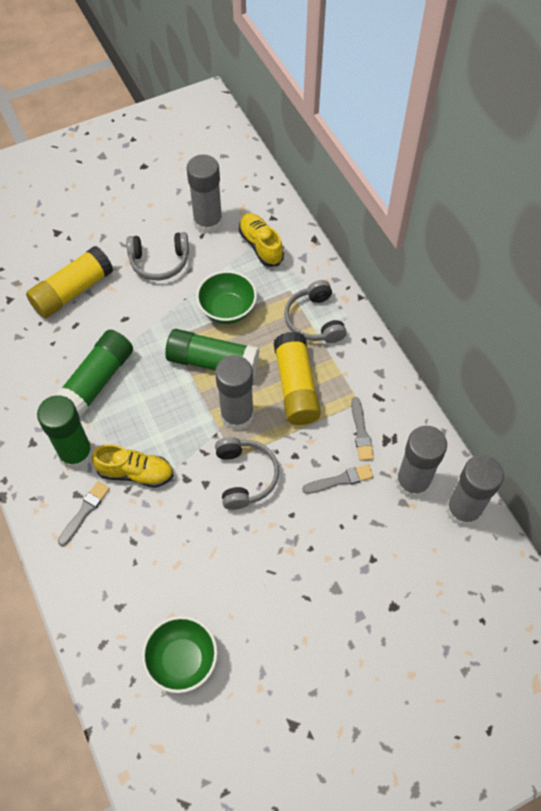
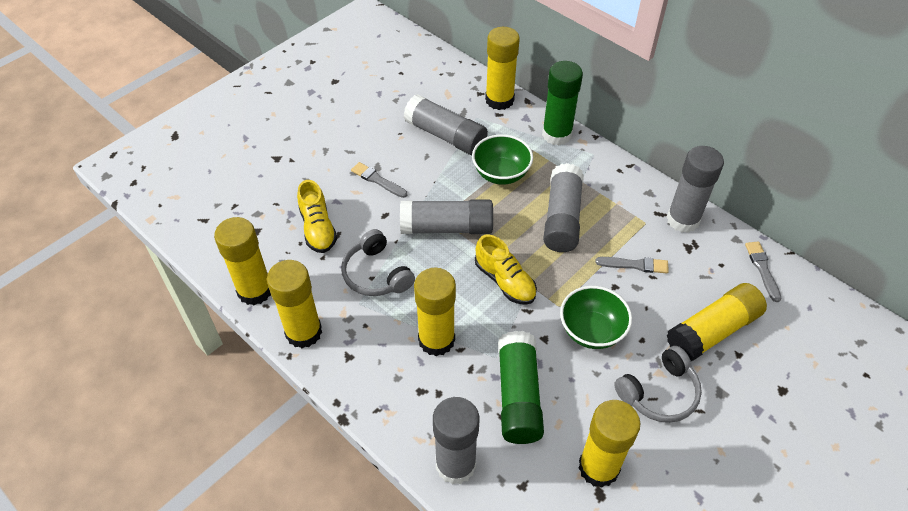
green glue stick: [37,395,93,469] [55,330,133,417] [165,329,260,377] = 3 -> [498,331,544,444] [542,61,583,146] = 2
grey glue stick: [187,155,223,234] [215,355,254,431] [395,426,447,499] [446,455,504,527] = 4 -> [400,200,493,234] [404,94,488,155] [433,397,479,485] [543,163,584,252] [667,146,724,233] = 5
grey headphones: [126,232,189,280] [215,437,279,510] [284,280,347,343] = 3 -> [341,229,415,296] [614,346,702,423] = 2
yellow glue stick: [26,246,113,318] [274,332,321,425] = 2 -> [214,217,271,305] [267,260,322,348] [414,268,456,356] [485,27,520,110] [578,400,640,488] [667,283,767,361] = 6

